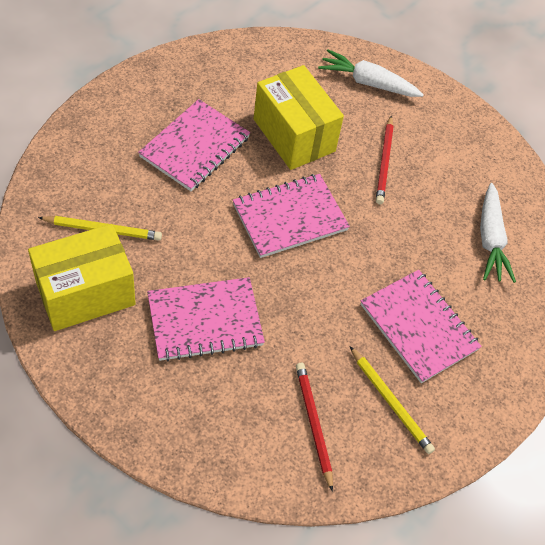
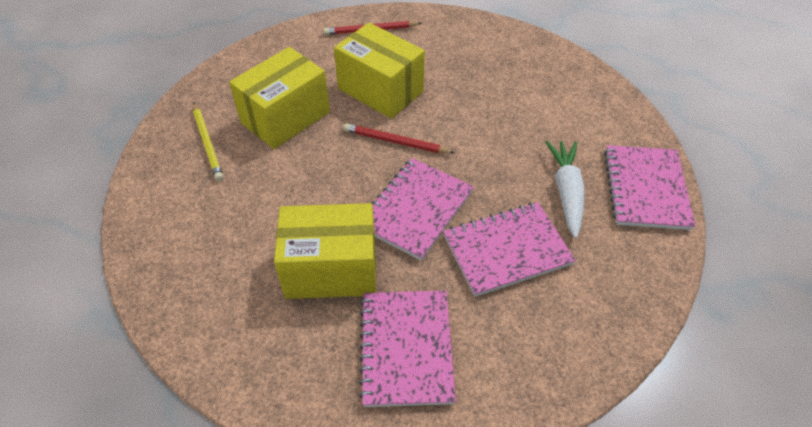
white carrot: [318,49,424,97] [480,183,516,283] = 2 -> [546,141,585,238] = 1
yellow box: [28,224,136,331] [254,65,344,170] = 2 -> [229,47,330,149] [274,203,376,299] [334,23,425,119] = 3
yellow pencil: [38,216,162,240] [350,346,435,454] = 2 -> [193,103,223,182] = 1

